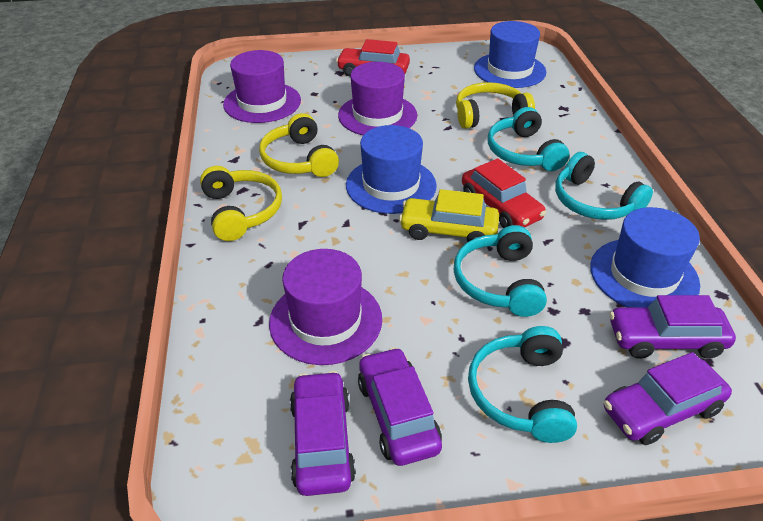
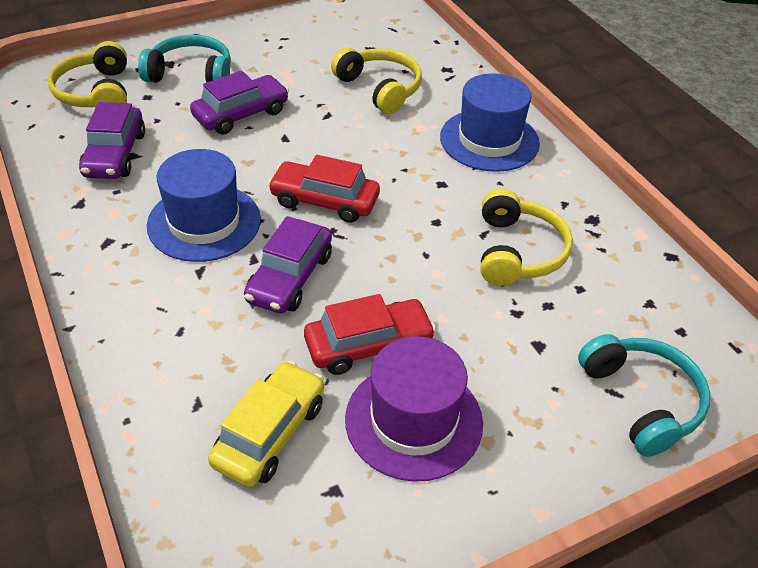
blue hat: [346,125,437,214] [474,21,546,88] [590,207,700,307] = 3 -> [147,149,261,262] [440,73,540,172] = 2
purple car: [290,371,356,496] [358,347,442,466] [604,352,732,445] [609,295,736,359] = 4 -> [79,102,145,179] [190,71,289,135] [244,216,332,314] = 3
purple hat: [223,50,301,123] [269,249,382,365] [338,62,417,135] = 3 -> [345,336,483,482] = 1
turquoise headphones: [454,225,547,317] [468,326,577,443] [488,107,569,171] [555,152,653,220] = 4 -> [138,34,231,83] [578,334,710,457] = 2

